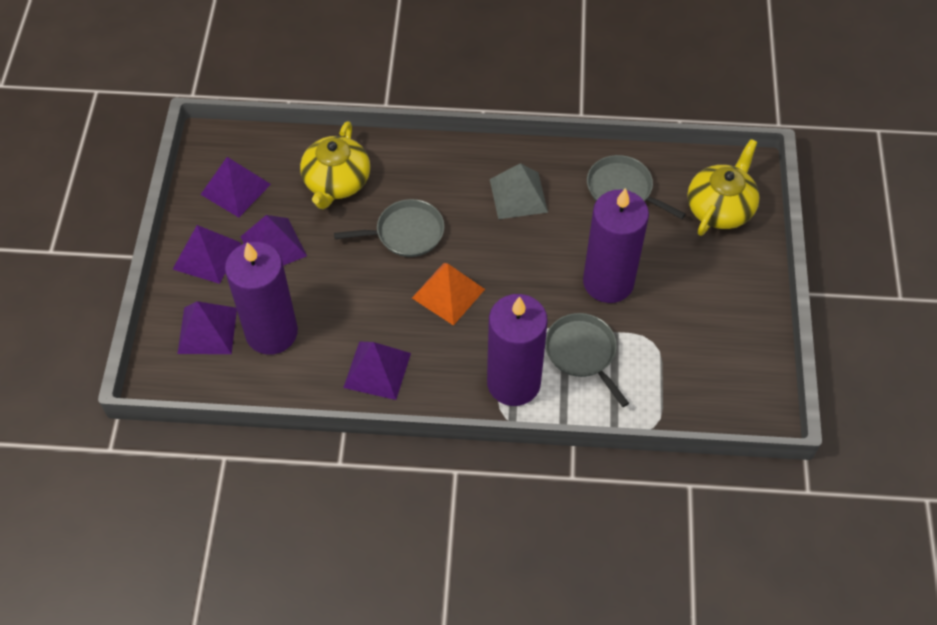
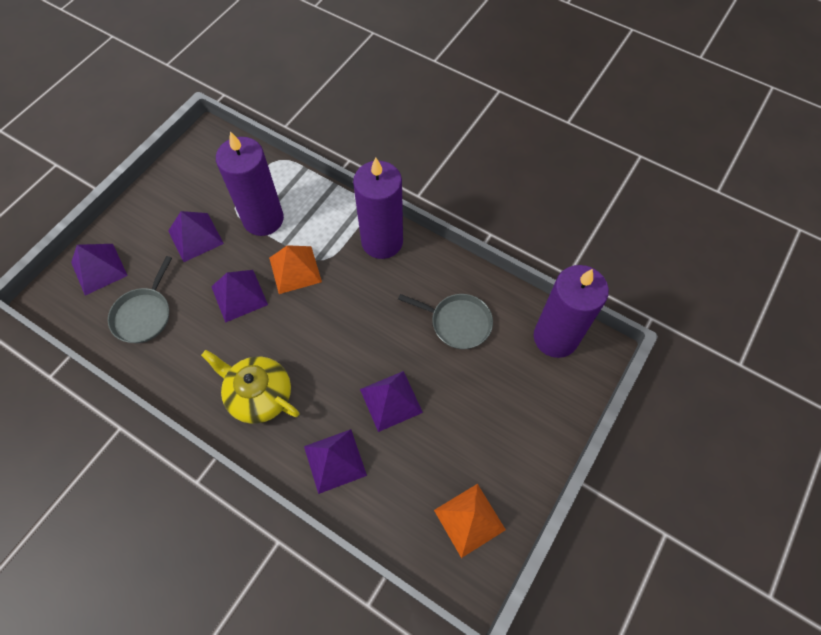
grey pan: [334,199,444,257] [545,313,629,407] [587,155,686,219] = 3 -> [108,256,172,343] [398,294,493,349] = 2
grey pyramid: [490,163,548,219] = 1 -> none = 0
orange pyramid: [412,263,485,326] = 1 -> [269,245,322,294] [434,484,506,558] = 2
yellow teapot: [300,121,370,209] [687,139,760,236] = 2 -> [201,350,299,424] = 1

